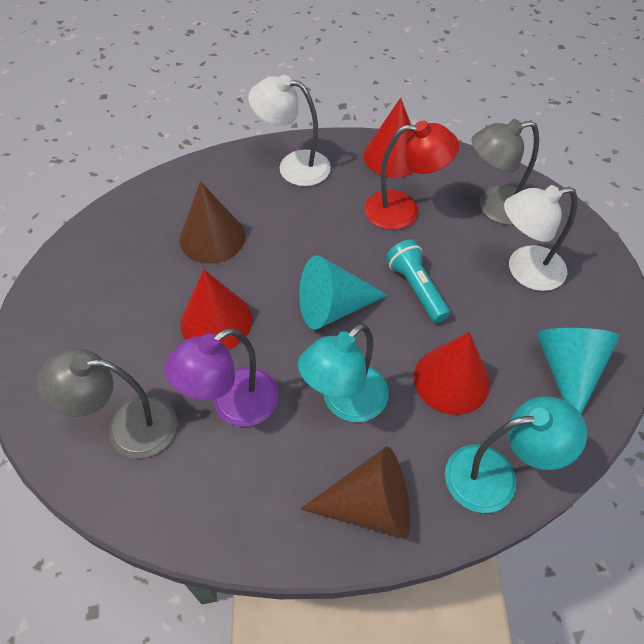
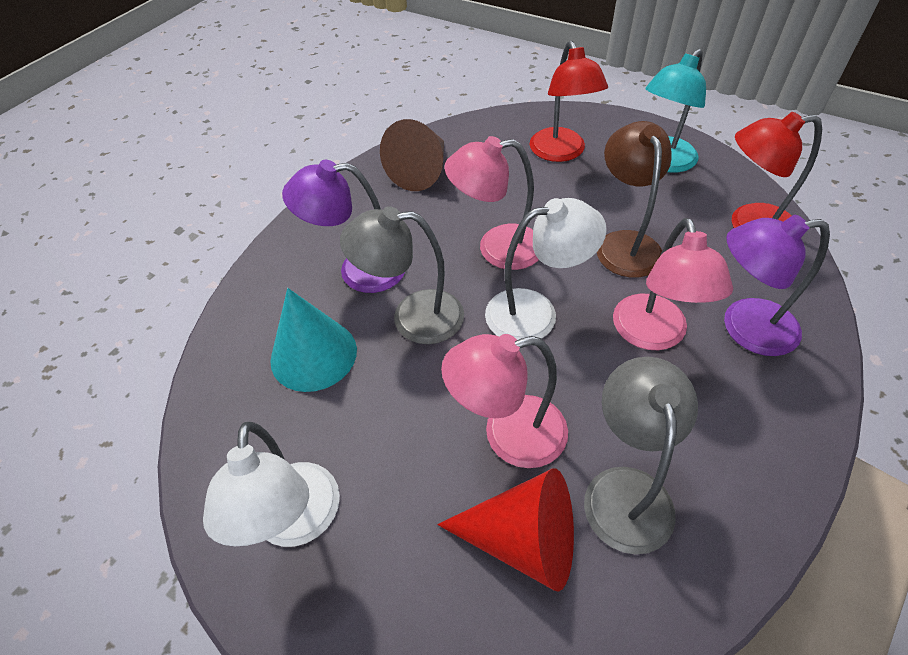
brown cone: [180,181,245,264] [301,446,410,538] = 2 -> [380,119,444,191] = 1
brown lamp: none = 0 -> [597,121,671,278] = 1
pink lamp: none = 0 -> [441,334,568,468] [445,136,539,270] [613,218,733,350] = 3
purple lamp: [164,328,279,427] = 1 -> [282,160,406,293] [724,215,830,356] = 2
red cone: [180,269,253,349] [364,98,415,178] [414,332,490,415] = 3 -> [437,469,574,592] = 1
red lamp: [364,121,459,230] = 1 -> [529,41,608,162] [732,112,822,228] = 2
turquoise cone: [299,255,388,330] [537,328,620,414] = 2 -> [270,288,357,392] = 1
turquoise flashlight: [386,240,450,323] = 1 -> none = 0
turquoise lamp: [298,323,389,422] [445,397,587,513] = 2 -> [645,49,706,173] = 1

